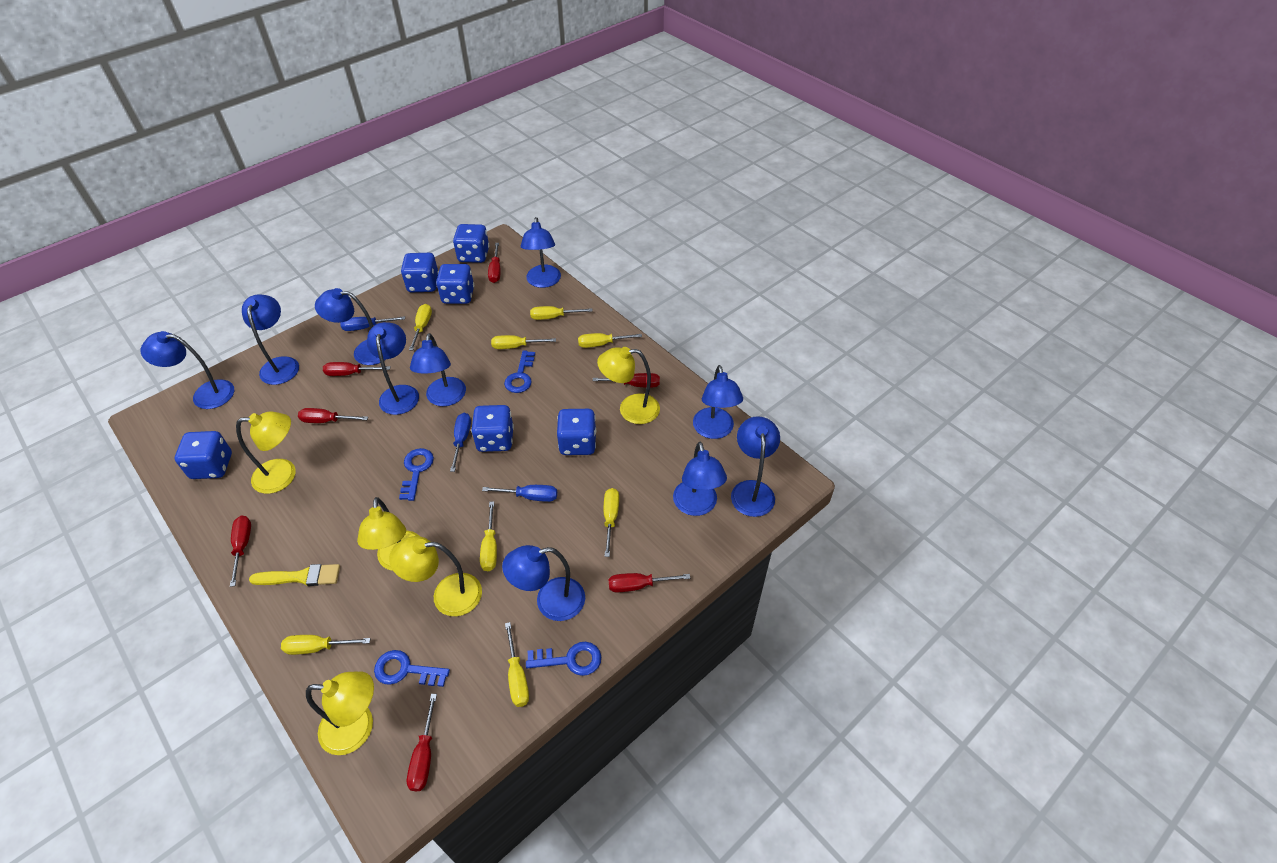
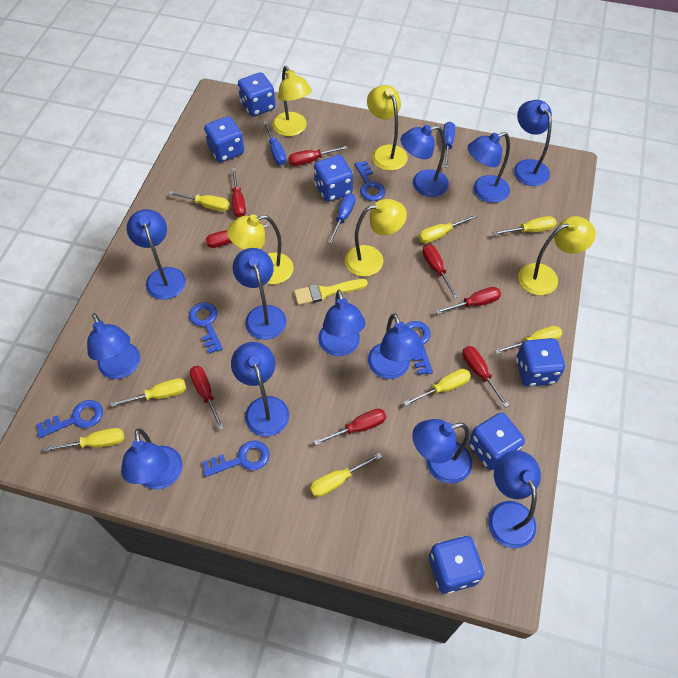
blue key: [374,650,450,687] [399,448,434,501] [504,350,535,393] [526,642,601,676] = 4 -> [36,400,103,438] [189,302,223,354] [202,441,270,477] [355,161,385,201] [405,321,433,375] = 5
blue lamp: [140,331,234,409] [242,294,299,385] [315,288,386,365] [367,322,419,415] [410,333,466,406] [502,545,585,621] [521,217,561,288] [673,442,727,516] [693,365,743,439] [731,416,780,517] = 10 -> [87,313,140,379] [121,428,183,489] [127,209,186,300] [231,342,289,437] [233,248,286,340] [318,290,366,356] [368,313,423,379] [401,125,449,197] [412,419,472,484] [468,132,510,203] [488,450,541,549] [514,100,552,186] = 12
red screwdriver: [230,516,251,587] [298,408,368,423] [323,362,391,376] [407,694,437,792] [488,243,501,283] [593,373,660,388] [608,573,690,592] = 7 -> [190,366,224,430] [206,223,270,248] [231,168,246,217] [288,146,348,166] [314,409,386,445] [422,244,458,298] [436,287,501,314] [462,346,509,408] = 8

